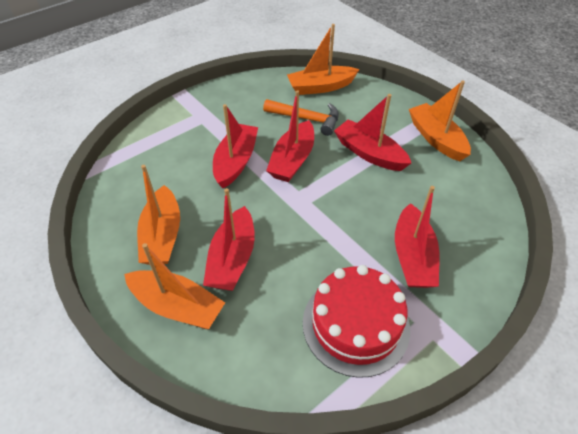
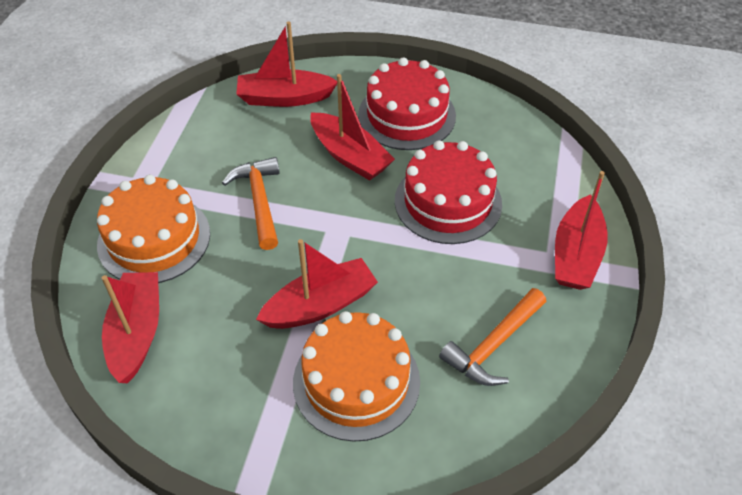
orange boat: [124,243,225,329] [137,165,180,265] [287,24,360,95] [409,80,471,161] = 4 -> none = 0
orange cake: none = 0 -> [97,175,210,283] [293,311,420,442] = 2
orange hammer: [263,99,339,136] = 1 -> [222,157,280,250] [439,288,546,386] = 2
red cake: [303,265,410,378] = 1 -> [358,58,456,150] [395,141,502,244] = 2

